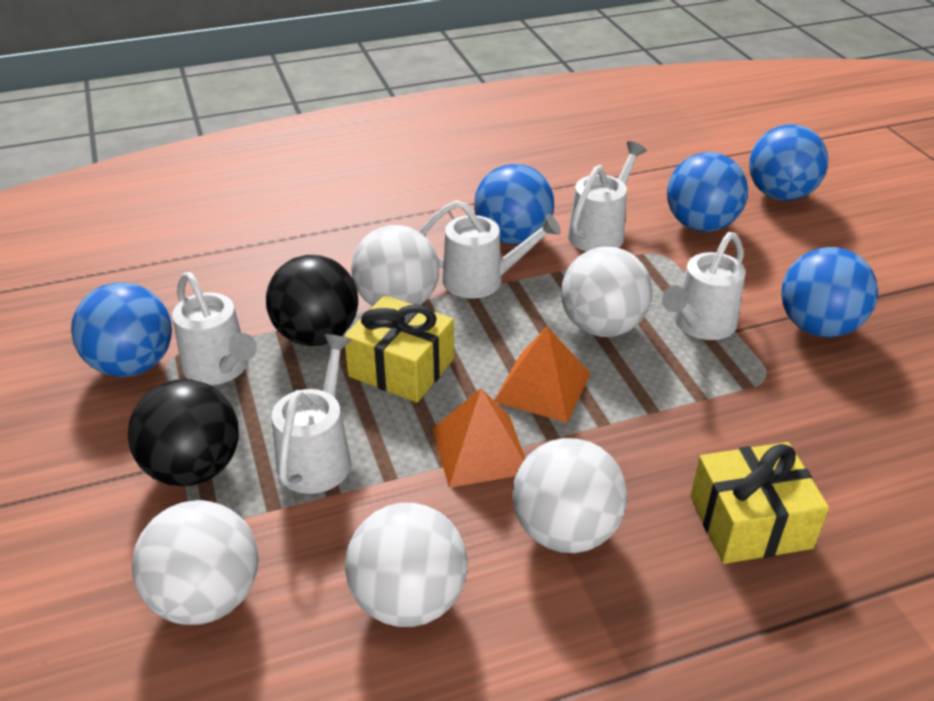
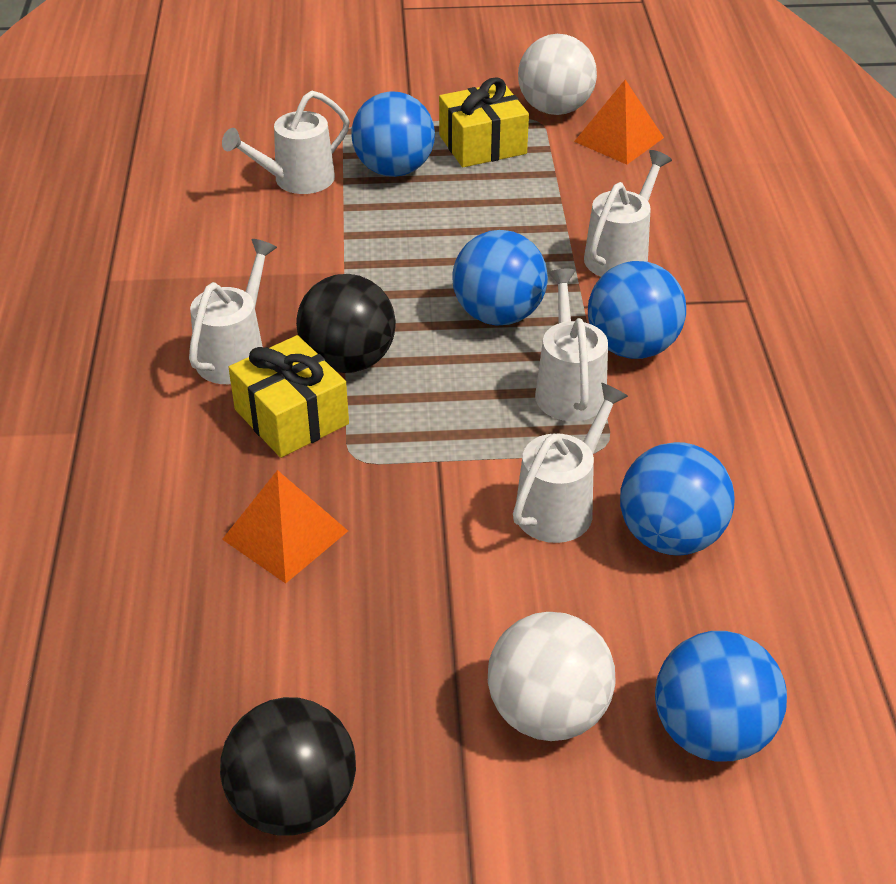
white ball: [132,500,258,625] [345,503,467,627] [351,225,439,306] [512,438,627,553] [561,247,653,337] = 5 -> [488,612,616,741] [518,34,597,115] = 2

